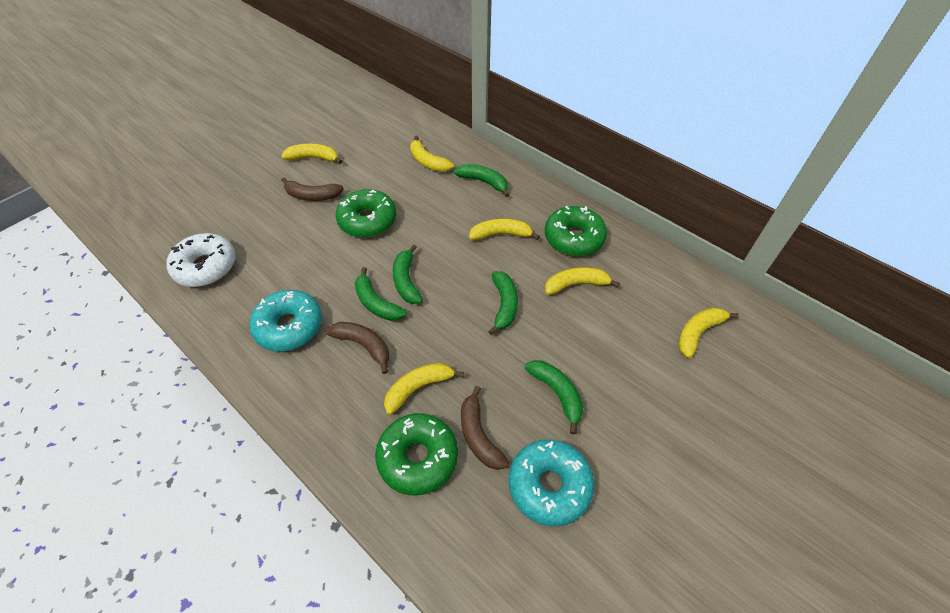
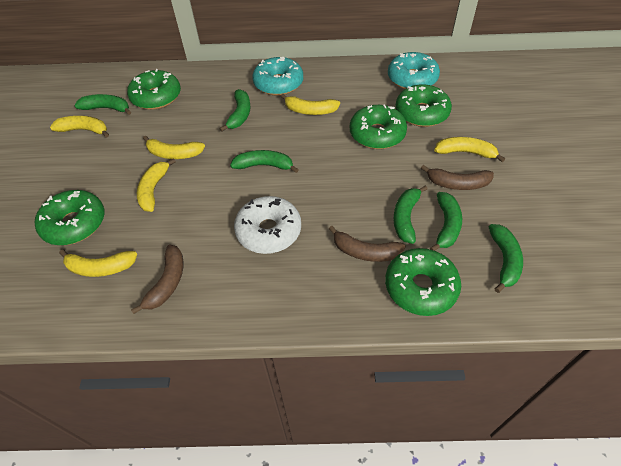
green banana: [355,267,407,321] [393,244,423,304] [454,164,509,197] [488,271,518,335] [525,360,583,434] = 5 -> [74,94,131,115] [220,89,251,132] [230,150,298,173] [393,185,427,244] [430,192,462,251] [489,224,523,293] = 6
green donut: [335,189,396,238] [375,413,458,496] [545,206,607,256] = 3 -> [35,190,104,245] [127,69,181,110] [350,104,407,149] [385,248,461,316] [395,84,452,127] = 5

